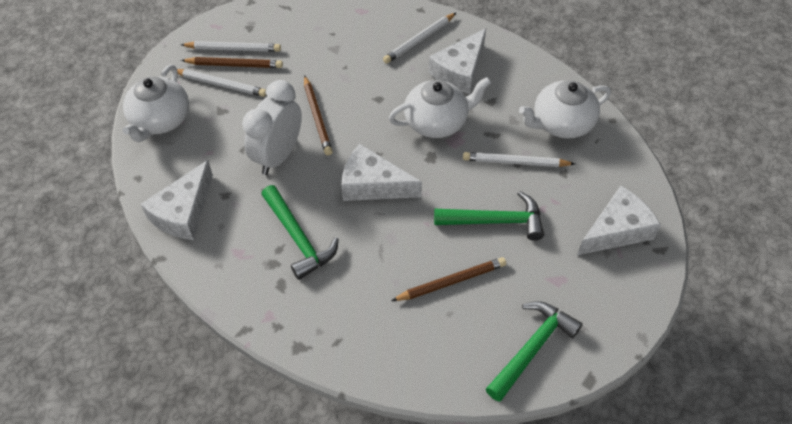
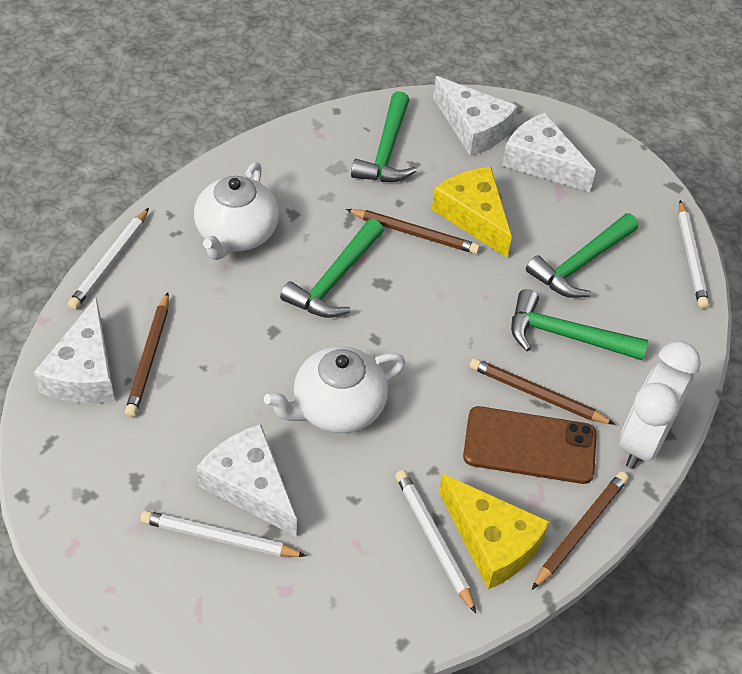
brown pencil: [181,57,283,68] [304,75,333,156] [391,257,506,301] = 3 -> [125,292,169,417] [346,209,480,254] [470,358,615,425] [532,472,628,590] = 4
brown phone: none = 0 -> [463,406,597,484] = 1
green hammer: [261,185,339,280] [434,191,544,241] [486,301,583,402] = 3 -> [280,219,384,318] [351,91,417,182] [511,289,648,361] [526,213,638,298] = 4
white teapot: [122,65,189,142] [389,77,491,138] [519,80,611,138] = 3 -> [194,162,279,260] [264,346,405,433] = 2
yellow cheese: none = 0 -> [432,167,512,258] [439,474,550,589] = 2

